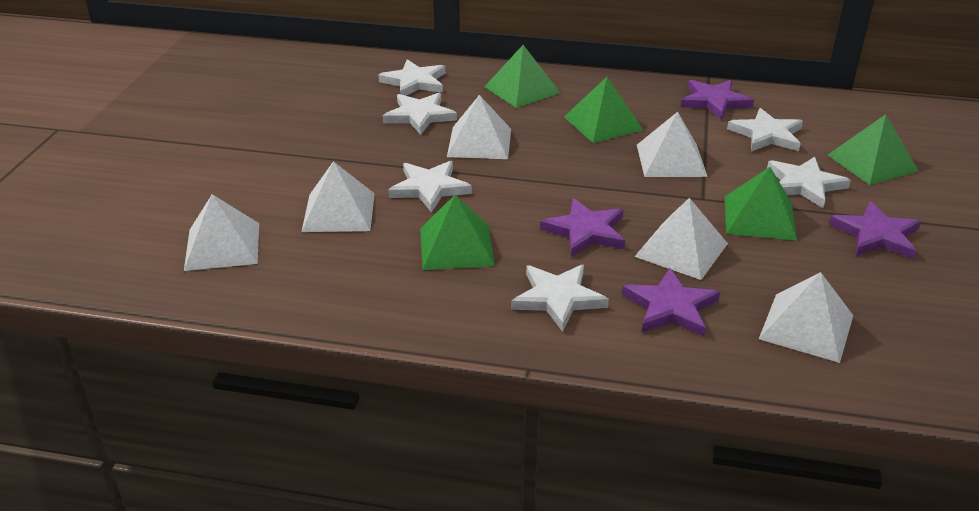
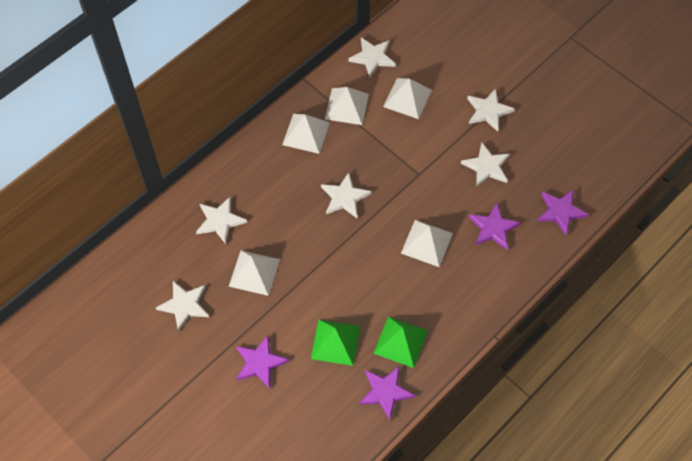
green pyramid: [420,195,495,270] [484,45,560,108] [564,77,643,143] [725,167,797,241] [828,114,919,185] = 5 -> [311,320,360,366] [373,316,428,368] = 2
white pyramid: [184,194,259,271] [301,161,375,232] [447,95,511,159] [634,198,728,280] [637,112,708,177] [759,272,853,363] = 6 -> [229,250,280,296] [282,114,330,154] [325,87,369,125] [383,78,432,119] [401,220,453,267] = 5

